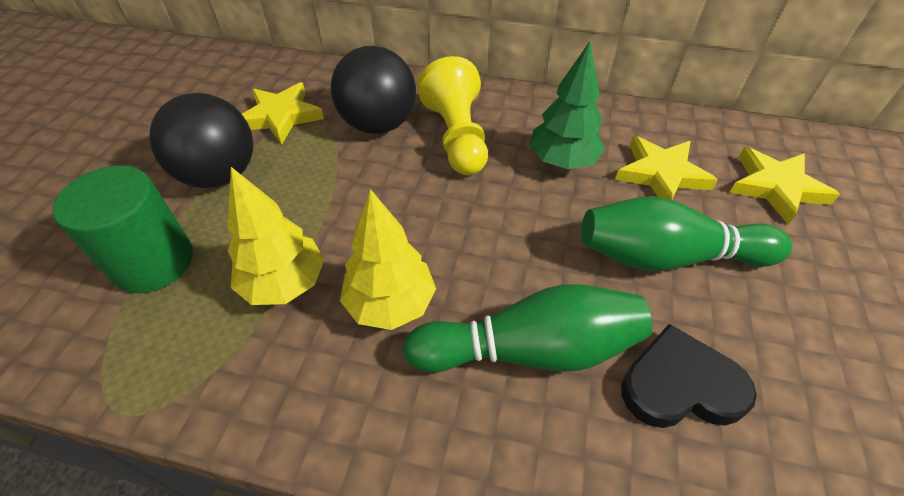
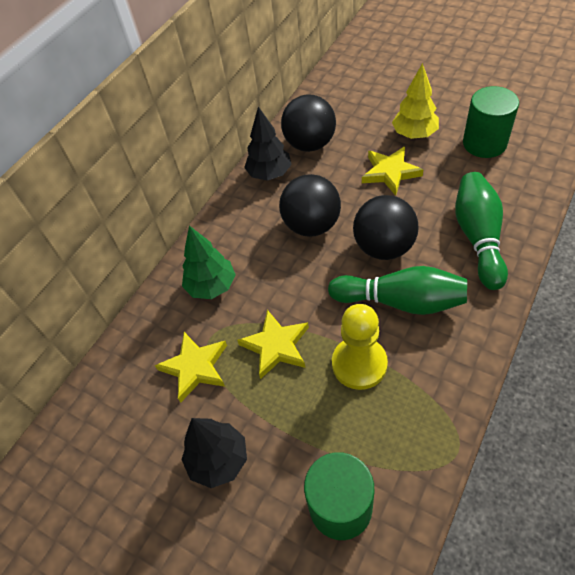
black ball: [150,93,253,188] [331,46,416,134] = 2 -> [279,174,341,237] [281,95,336,152] [353,195,419,260] = 3
black heart: [621,324,757,428] = 1 -> none = 0
black tree: none = 0 -> [181,418,247,488] [244,107,292,180] = 2
green cylinder: [53,165,193,293] = 1 -> [304,452,375,540] [463,86,519,158] = 2
yellow tree: [228,167,325,305] [340,189,436,330] = 2 -> [392,63,439,139] = 1

